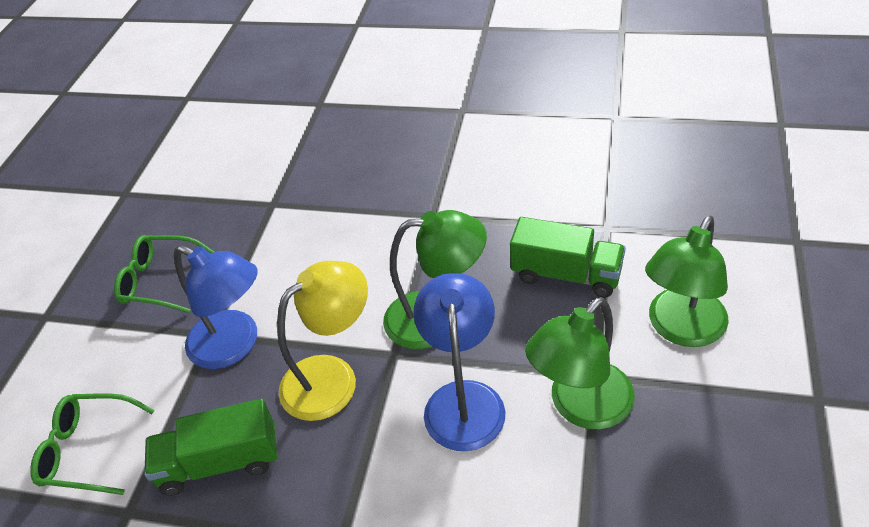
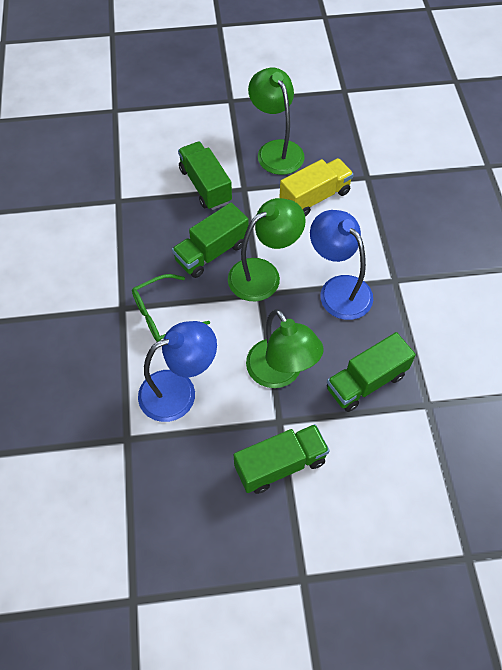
green glasses: [30,393,155,495] [114,235,214,313] = 2 -> [132,274,210,342] = 1
green truck: [144,399,278,496] [510,217,626,298] = 2 -> [172,203,249,278] [178,142,232,210] [234,424,330,494] [327,332,416,412] = 4
yellow lamp: [277,261,368,421] = 1 -> none = 0
yellow truck: none = 0 -> [279,158,354,216] = 1

